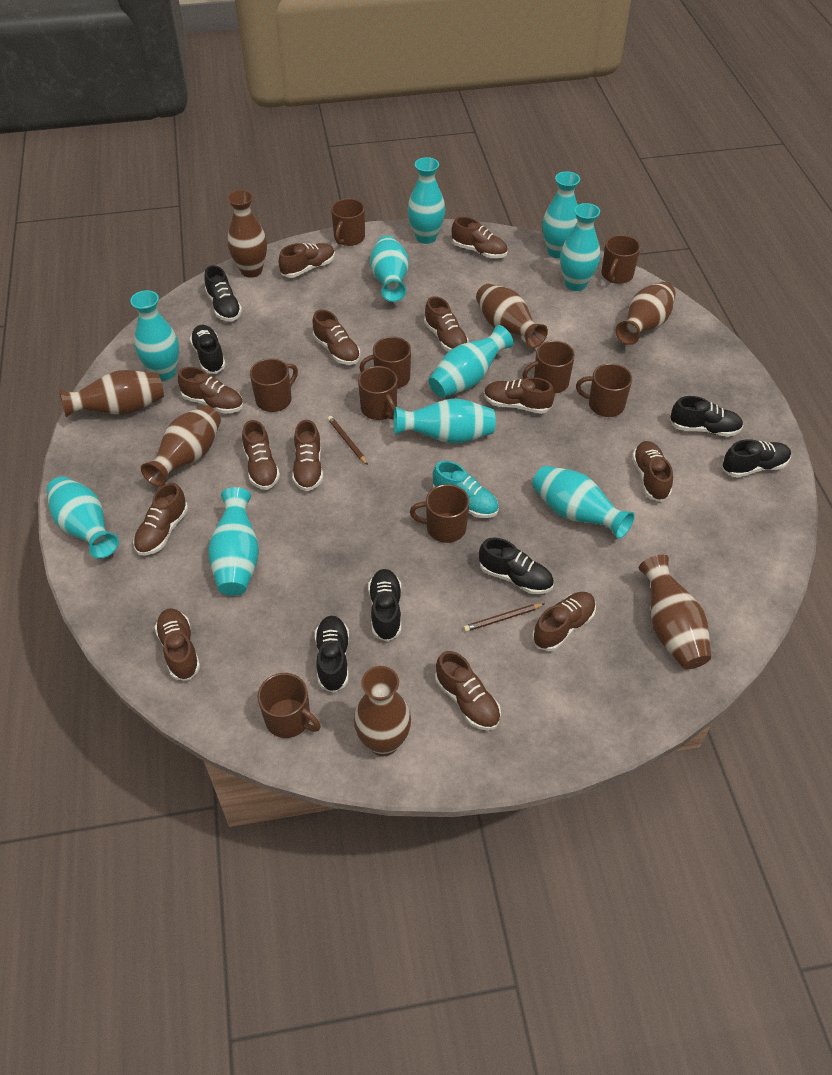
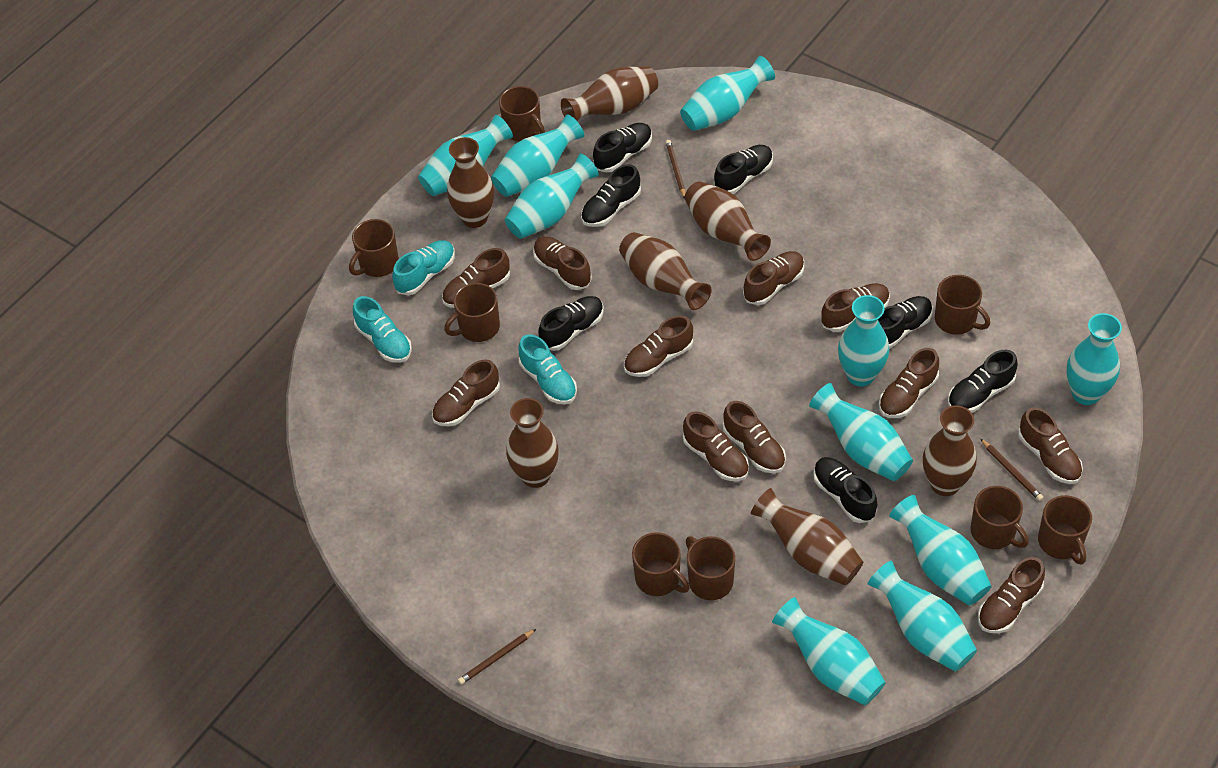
brown mug: [250,358,298,412] [258,673,321,738] [331,198,365,246] [358,366,397,420] [359,336,411,389] [410,484,469,543] [522,341,575,393] [576,363,632,417] [602,235,640,284] = 9 -> [349,219,399,277] [444,283,500,342] [499,86,545,142] [632,532,690,596] [686,536,735,600] [935,275,990,335] [971,486,1029,549] [1038,495,1092,565] = 8
brown pencil: [328,416,368,465] [463,603,545,632] = 2 -> [458,629,536,685] [665,140,685,199] [981,439,1043,501] = 3
brown shoe: [133,483,188,556] [155,608,200,681] [178,367,244,413] [242,420,280,490] [279,243,335,278] [292,420,323,491] [313,310,360,365] [424,296,469,352] [435,651,501,731] [452,217,508,259] [484,377,554,414] [532,592,596,651] [632,441,673,502] = 13 -> [432,360,500,426] [442,248,510,308] [533,237,592,290] [624,315,693,377] [683,411,749,481] [723,401,786,473] [743,251,804,305] [821,283,890,332] [879,348,939,418] [978,557,1045,633] [1018,407,1083,484] = 11
turquoise shoe: [433,461,499,518] = 1 -> [353,296,412,363] [392,240,455,295] [518,334,577,404] = 3

